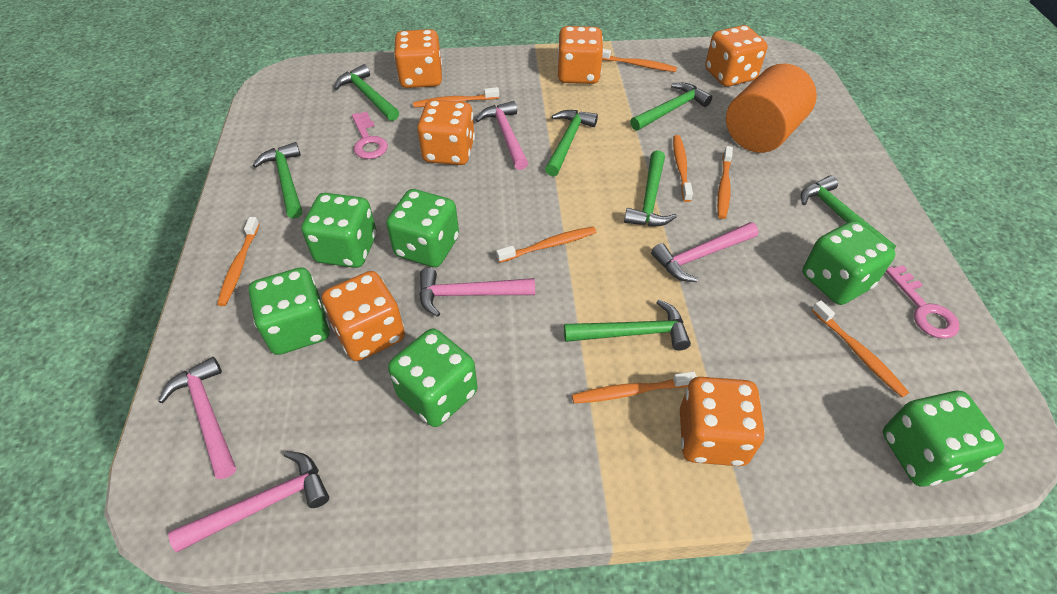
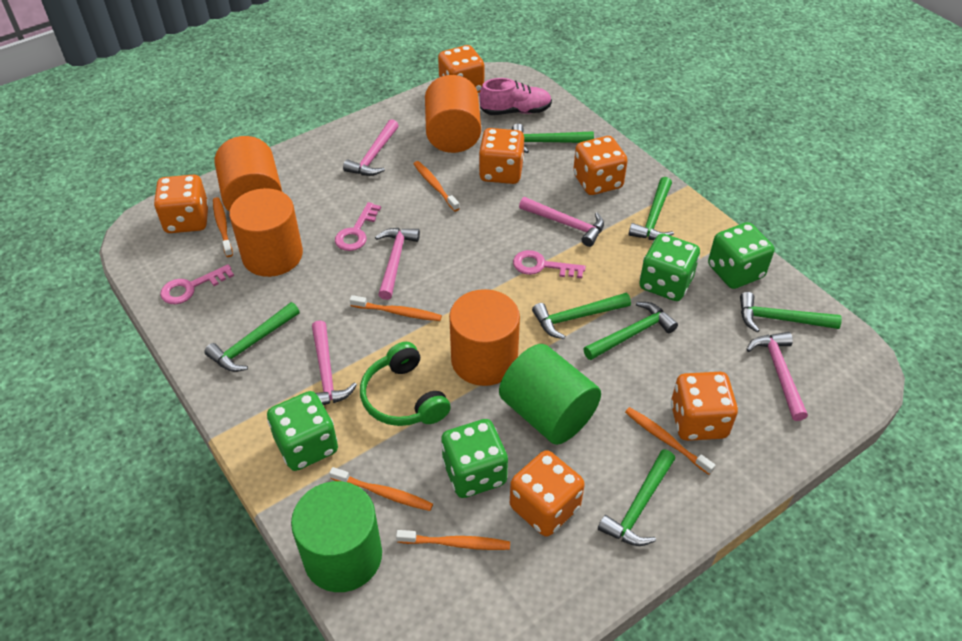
green cylinder: none = 0 -> [291,481,382,592] [499,344,601,445] = 2
green dice: [249,267,330,355] [301,193,376,268] [386,189,459,267] [388,328,477,427] [802,221,895,305] [883,391,1004,487] = 6 -> [267,391,338,471] [441,419,508,498] [639,234,700,301] [708,222,774,289] = 4
green headphones: none = 0 -> [360,342,450,426] = 1
orange cylinder: [726,64,817,153] = 1 -> [215,136,282,211] [229,188,303,277] [425,75,481,153] [449,289,520,386] = 4
orange toothbrush: [217,217,260,306] [413,87,499,108] [496,227,596,263] [572,371,697,403] [602,49,677,72] [673,135,693,202] [717,146,733,219] [812,300,909,397] = 8 -> [213,197,233,257] [329,467,433,511] [350,295,442,321] [396,530,510,550] [414,161,460,211] [625,407,715,475] = 6
pink key: [352,111,388,159] [885,265,959,339] = 2 -> [160,264,234,304] [335,202,381,251] [513,250,586,278] = 3
pink shoe: none = 0 -> [479,78,552,115] = 1

